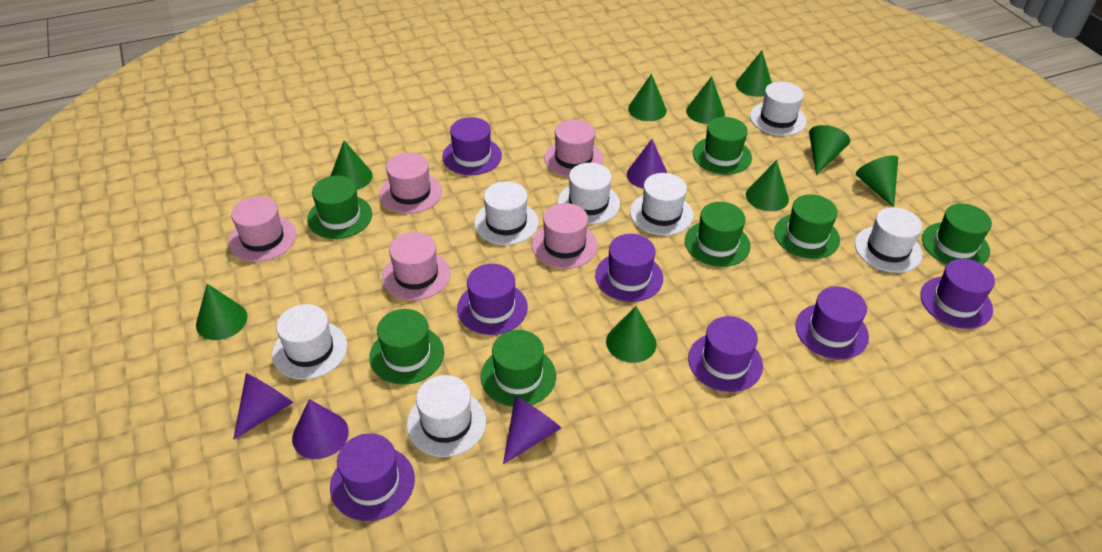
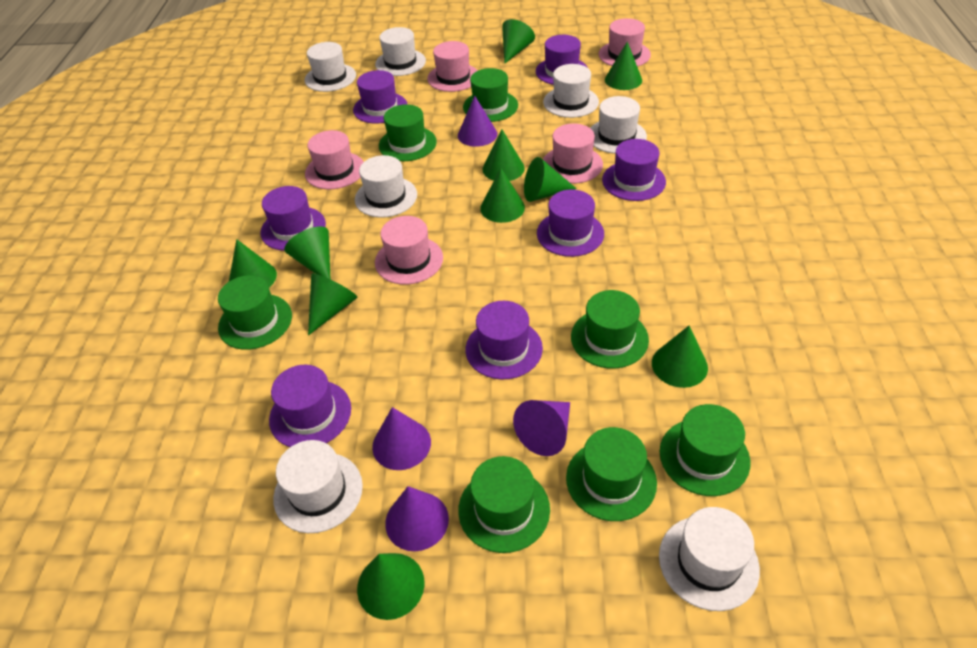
green cone: [196,284,247,340] [331,140,373,190] [606,306,657,363] [628,74,667,121] [686,76,725,124] [736,51,772,97] [746,160,789,211] [809,125,850,175] [856,156,898,207] = 9 -> [229,239,277,288] [284,227,330,279] [308,273,357,336] [357,553,425,620] [480,168,525,223] [483,129,525,181] [502,19,535,64] [524,157,577,202] [605,42,642,90] [652,326,708,388] = 10

